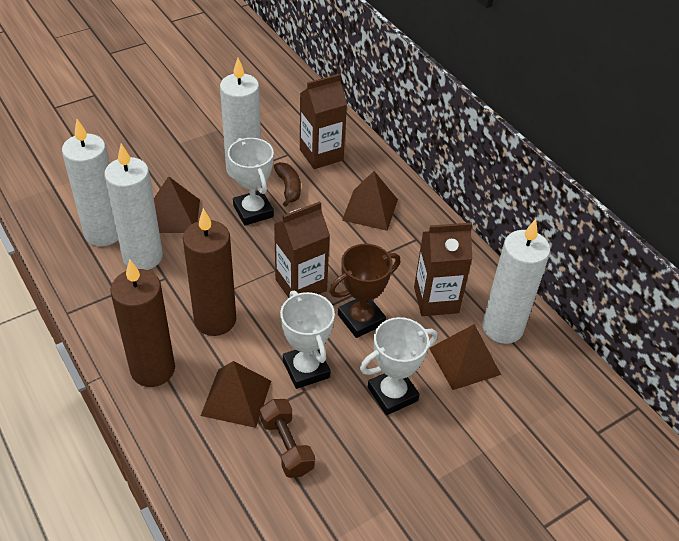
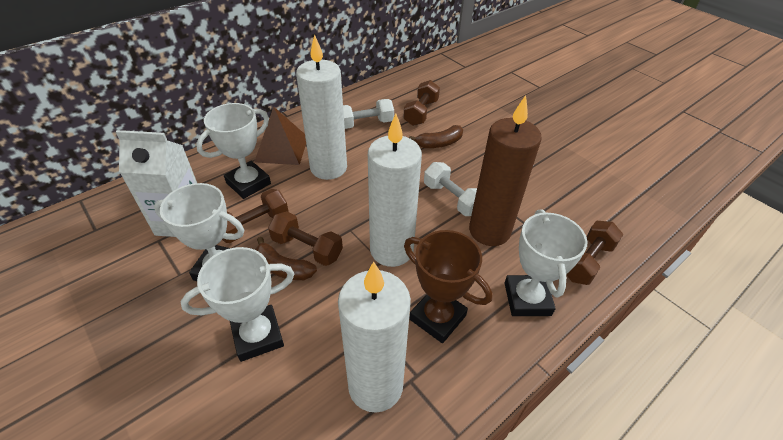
brown banana: [274,162,301,207] = 1 -> [255,237,317,280] [409,125,463,148] = 2
brown candle: [110,259,175,387] [183,208,236,336] = 2 -> [469,95,542,246] = 1
brown carton: [274,201,330,298] [300,74,347,169] [414,222,472,316] = 3 -> none = 0
brown dumbbell: [260,399,315,478] = 1 -> [222,189,289,243] [268,211,343,266] [404,80,440,126] [566,221,623,285] = 4
brown pyramid: [154,176,200,233] [201,361,271,428] [342,171,398,231] [429,324,501,390] = 4 -> [254,107,306,165] = 1
white candle: [62,119,118,246] [104,144,163,270] [220,58,261,179] [482,219,550,344] = 4 -> [296,34,347,180] [338,262,411,413] [368,114,422,267] = 3
white carton: none = 0 -> [116,130,197,237] = 1
white dumbbell: none = 0 -> [343,99,394,129] [424,162,477,216] = 2
white trophy: [228,138,274,226] [280,290,335,389] [360,317,438,415] = 3 -> [154,183,244,281] [180,247,294,362] [196,103,271,199] [504,209,587,316] = 4

